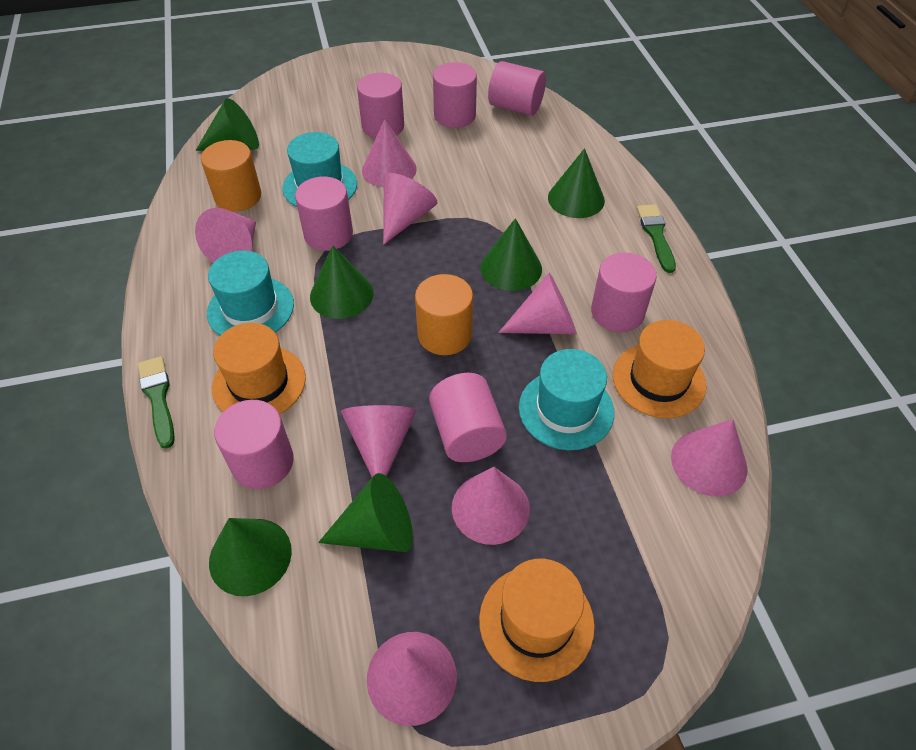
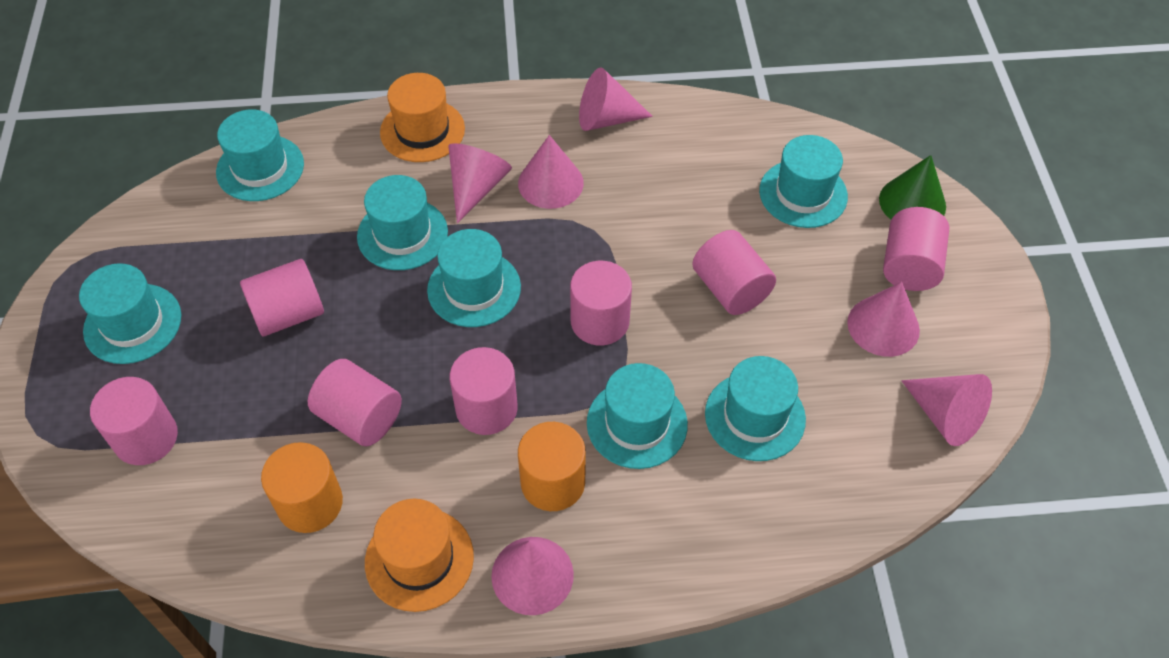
green brush: [138,356,175,449] [637,204,676,273] = 2 -> none = 0
green cone: [196,98,259,151] [209,518,292,596] [310,245,374,319] [318,473,413,552] [481,218,542,291] [548,148,605,218] = 6 -> [879,155,946,220] = 1
orange hat: [212,323,306,414] [479,559,595,682] [613,320,706,418] = 3 -> [365,499,474,612] [380,73,465,162] = 2
pink cone: [195,208,256,263] [341,405,417,477] [362,119,417,187] [367,632,457,726] [383,173,437,245] [452,467,530,545] [498,273,577,334] [671,419,748,497] = 8 -> [448,143,512,223] [491,537,574,615] [518,135,584,209] [579,67,653,131] [847,282,920,357] [901,374,992,446] = 6
turquoise hat: [207,251,294,336] [282,132,357,207] [519,349,614,450] = 3 -> [79,263,181,364] [216,110,304,201] [357,175,448,270] [427,229,521,327] [587,363,688,469] [705,356,806,461] [759,135,848,228] = 7

